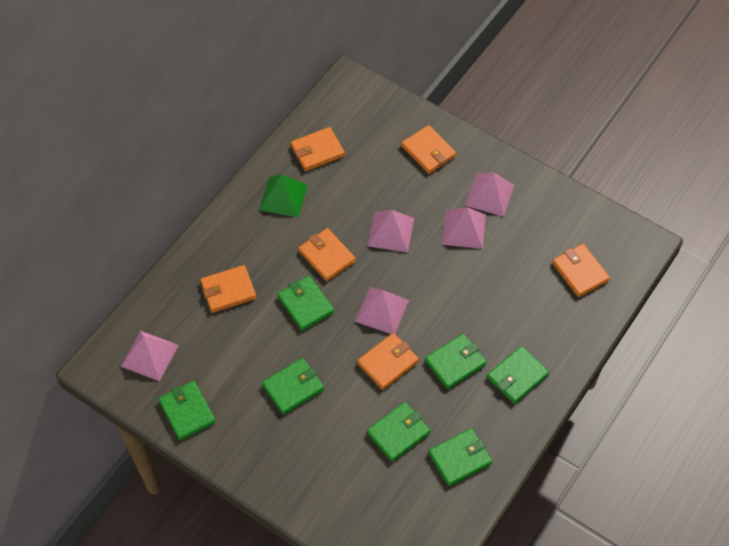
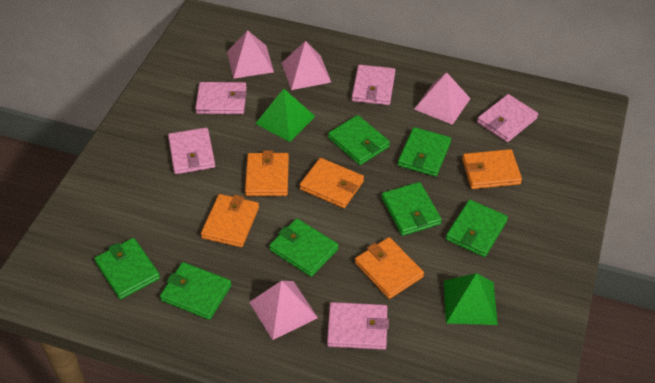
green pyramid: [259,174,308,218] = 1 -> [255,89,315,142] [444,273,498,325] = 2
orange wallet: [200,265,257,313] [291,127,345,172] [298,228,356,281] [357,333,419,390] [402,125,456,174] [552,244,610,297] = 6 -> [201,194,259,247] [245,150,289,196] [300,158,364,208] [355,237,424,299] [462,149,522,189] = 5
pink pyramid: [121,331,179,381] [355,287,409,334] [367,210,414,253] [442,207,486,249] [465,172,514,217] = 5 -> [227,30,274,79] [249,281,318,340] [282,41,332,90] [414,72,471,125] = 4
pink wallet: none = 0 -> [168,127,215,174] [195,82,247,114] [327,302,389,350] [352,65,395,105] [477,94,538,142] = 5

